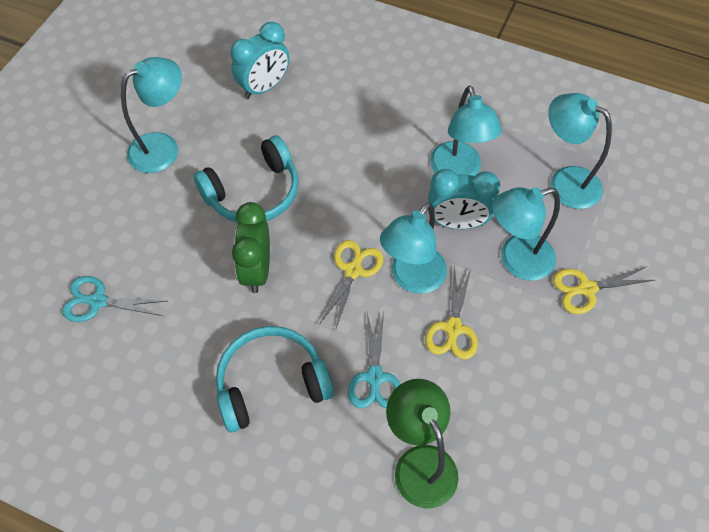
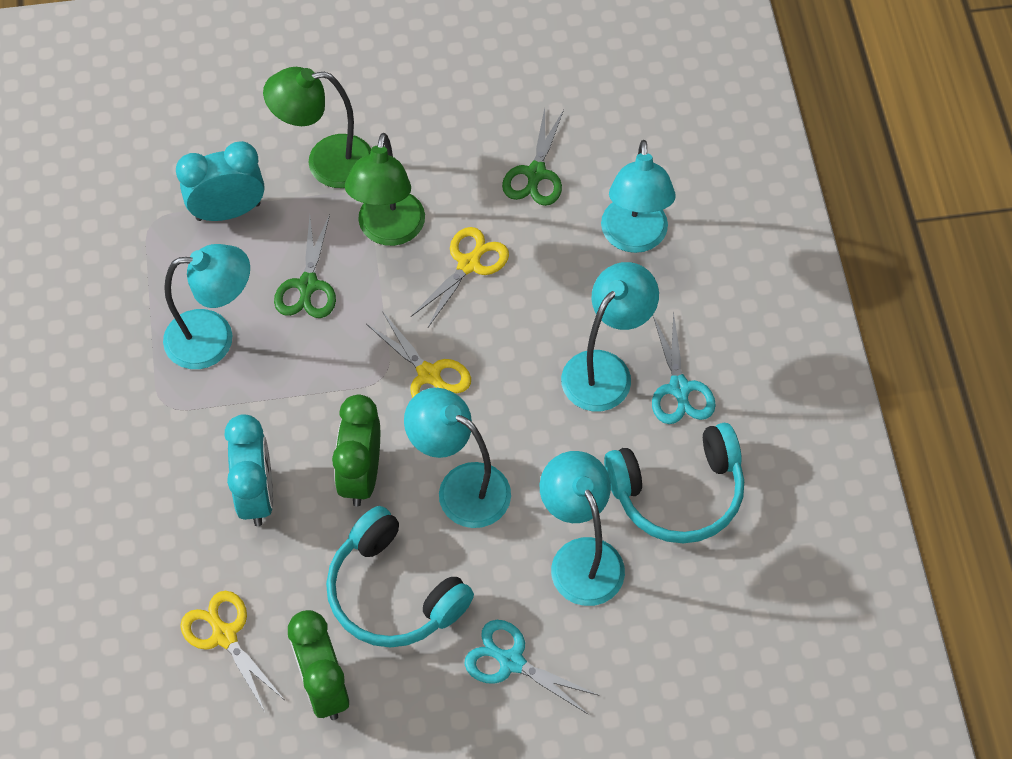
green clock: [232,202,270,293] = 1 -> [288,610,349,720] [332,395,380,507] = 2
green lamp: [386,379,459,509] = 1 -> [263,67,371,188] [345,133,425,246] = 2
green scissors: none = 0 -> [274,214,336,318] [502,108,564,206] = 2

